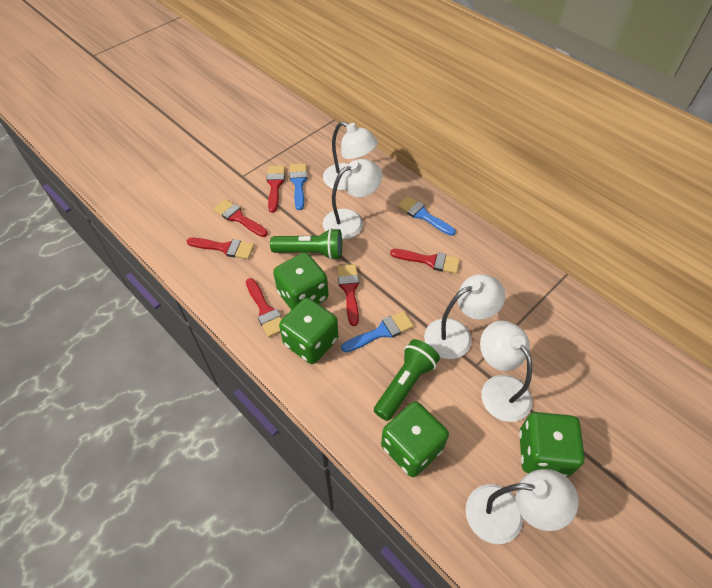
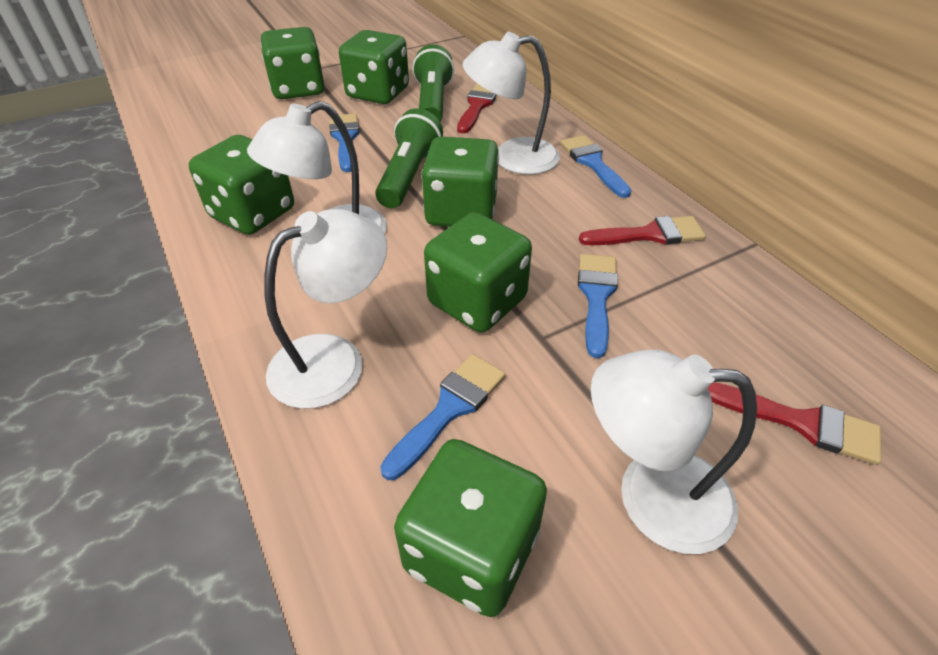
blue brush: [289,163,307,210] [341,311,414,353] [397,196,456,236] = 3 -> [330,114,360,172] [380,354,506,480] [561,135,632,198] [578,254,618,358] = 4
green dice: [273,252,328,310] [279,298,338,364] [381,401,449,477] [519,412,585,477] = 4 -> [189,135,294,235] [261,27,325,99] [339,30,409,104] [394,439,547,617] [421,136,499,227] [424,212,532,333] = 6
red brush: [187,238,254,259] [213,199,268,237] [246,278,282,337] [266,166,285,213] [337,264,359,326] [390,249,460,274] = 6 -> [457,83,497,134] [579,216,706,245] [708,382,881,465] = 3
white lamp: [323,122,378,190] [323,159,382,239] [424,274,506,359] [466,469,578,544] [480,321,532,422] = 5 -> [247,101,387,234] [264,209,387,409] [463,32,560,175] [591,349,757,554] = 4

